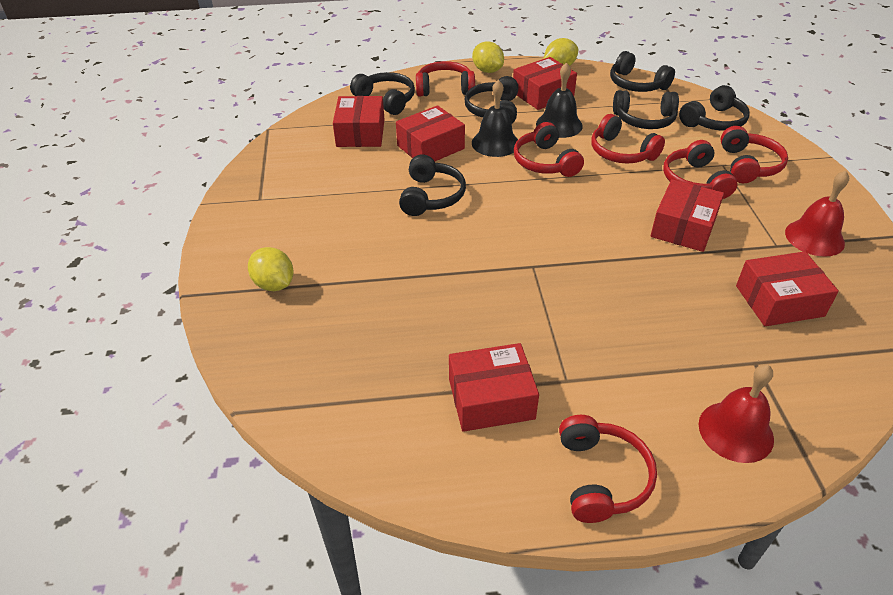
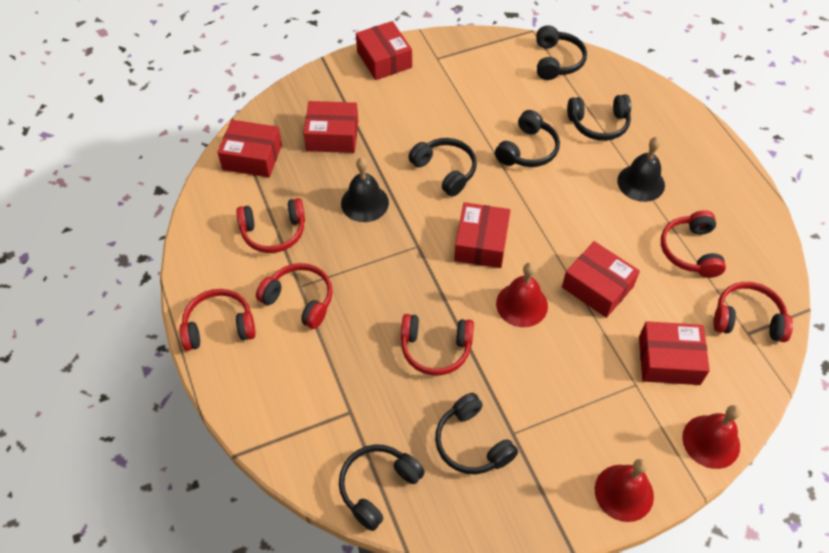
red bell: [699,364,774,463] [785,171,849,257] = 2 -> [496,263,548,327] [595,459,654,522] [682,405,741,469] = 3
yellow lemon: [248,247,294,291] [472,41,504,73] [544,38,578,66] = 3 -> none = 0

